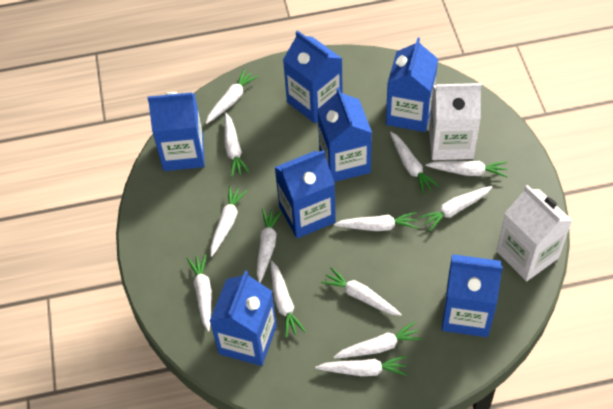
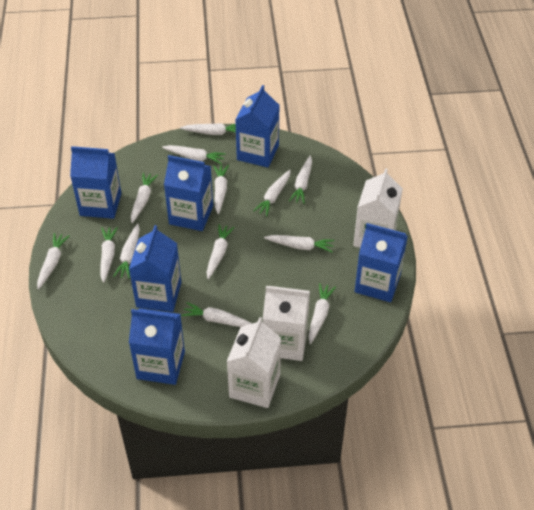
blue carton: [147,92,205,171] [210,271,277,366] [275,150,336,238] [283,30,343,123] [317,87,372,182] [386,37,438,132] [442,254,503,337] = 7 -> [70,146,121,219] [129,225,181,312] [129,308,185,385] [164,155,213,231] [235,85,280,167] [355,223,408,302] = 6
white carton: [429,83,482,160] [496,185,573,281] = 2 -> [227,317,281,408] [263,286,310,361] [353,168,403,248] = 3

